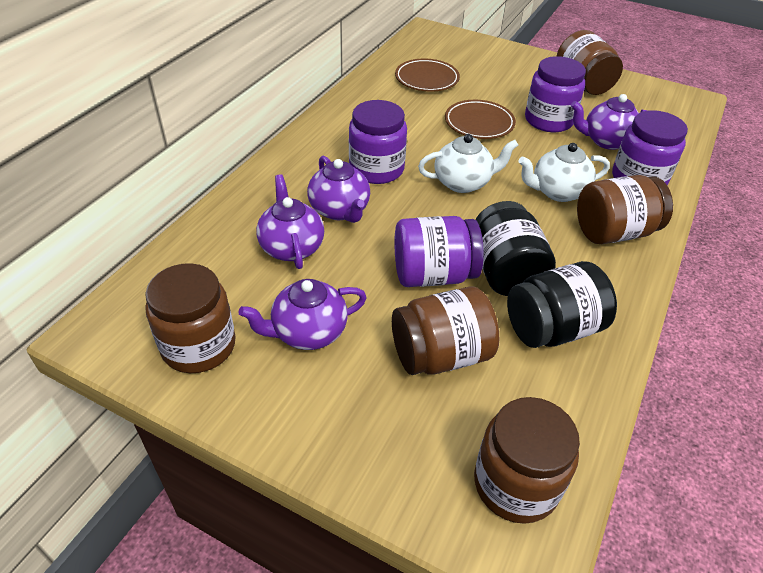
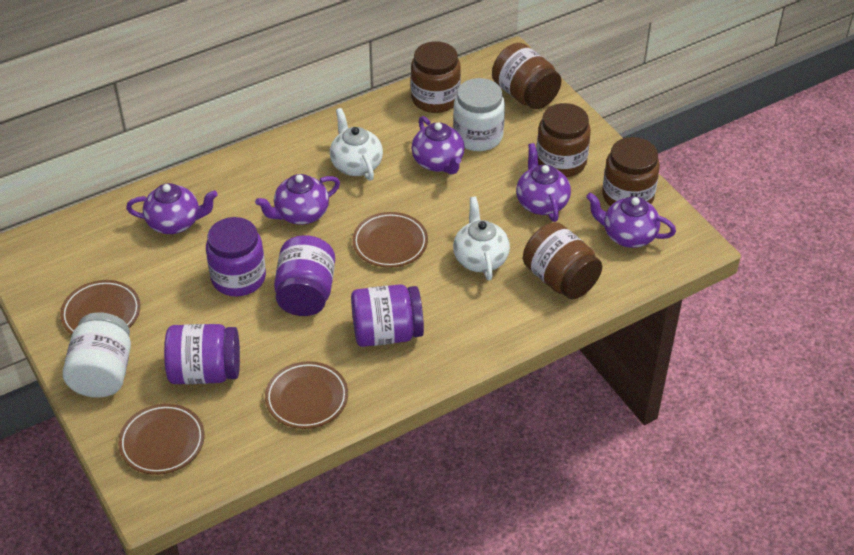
black jar: [476,201,556,296] [507,261,617,348] = 2 -> none = 0
brown plate: [395,59,460,91] [445,100,516,139] = 2 -> [60,280,141,335] [118,403,205,475] [265,361,348,429] [352,212,428,268] = 4
purple teapot: [238,279,367,350] [256,174,324,269] [307,156,370,223] [571,94,648,150] = 4 -> [126,183,218,234] [255,174,340,225] [411,116,465,174] [516,143,571,222] [586,192,676,248] = 5
white jar: none = 0 -> [63,312,131,398] [453,78,505,151] = 2

